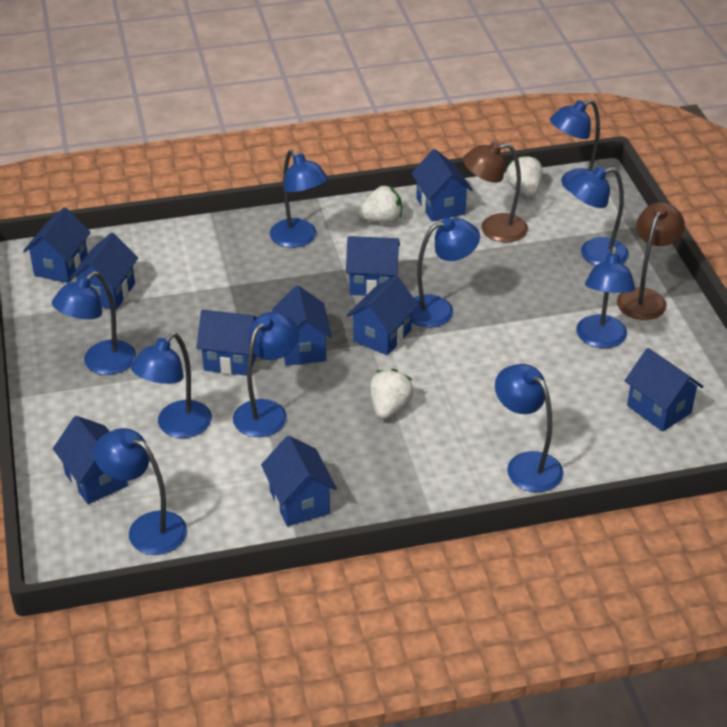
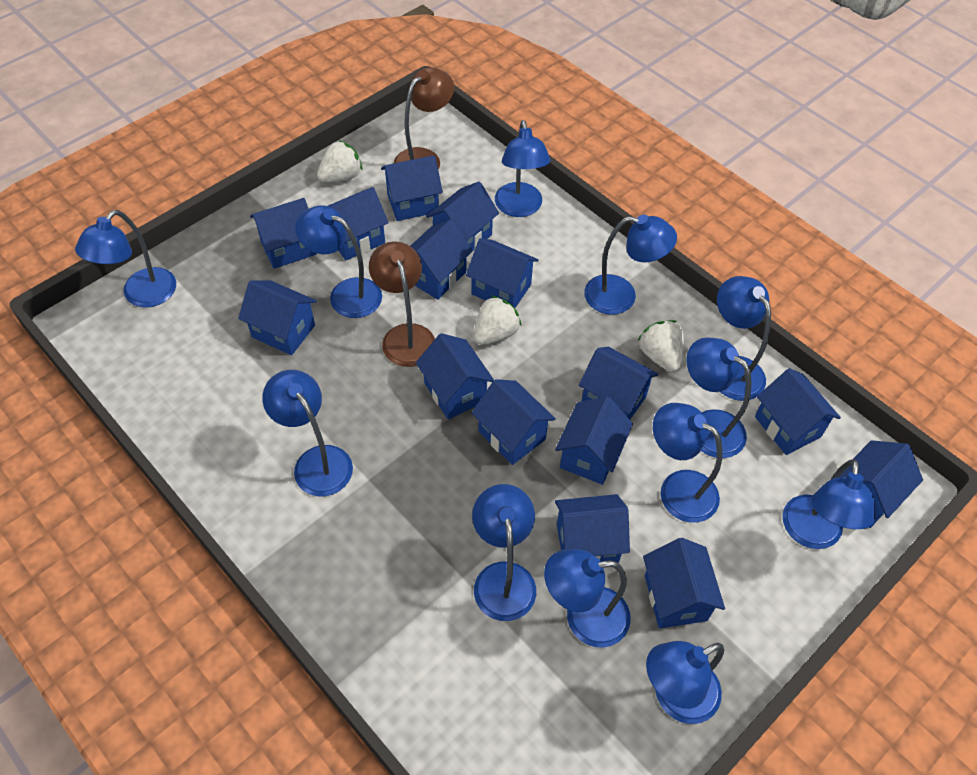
blue house: [23,207,91,283] [53,416,128,504] [70,233,138,310] [196,310,257,376] [261,436,337,526] [272,286,332,366] [346,236,400,296] [346,275,419,356] [411,149,473,221] [625,348,704,432] = 10 -> [238,280,317,355] [250,198,317,269] [328,187,388,260] [381,155,443,221] [411,219,473,300] [416,333,494,419] [426,182,499,251] [466,238,539,308] [472,379,556,465] [555,396,633,485] [555,494,630,563] [579,347,658,419] [643,538,725,628] [755,368,841,455] [840,440,923,528] = 15
blue lamp: [52,271,136,375] [94,428,187,555] [131,332,212,438] [233,312,299,437] [270,150,328,248] [412,218,480,328] [495,364,564,492] [550,99,600,192] [567,166,629,265] [576,246,635,348] = 10 -> [75,210,176,308] [262,370,353,496] [295,205,382,318] [472,484,536,621] [495,120,550,217] [544,549,631,648] [584,215,677,315] [646,641,724,724] [653,403,723,523] [686,337,752,458] [717,276,771,401] [783,459,876,549] = 12

